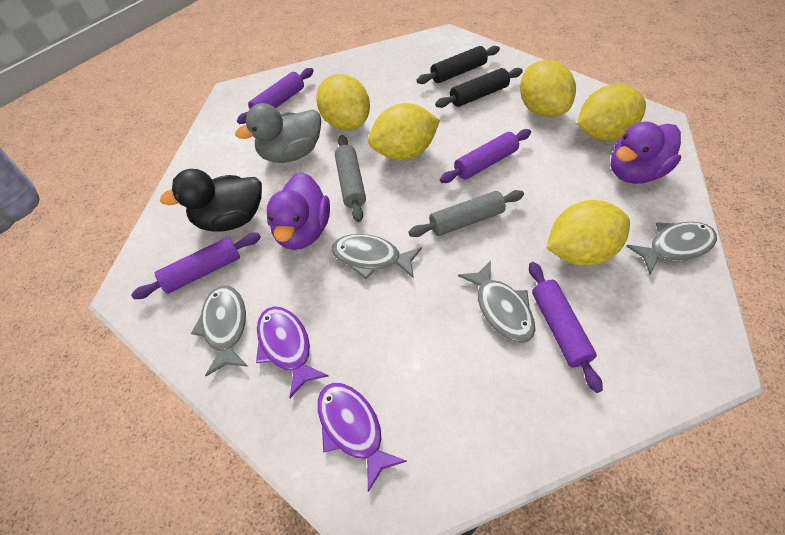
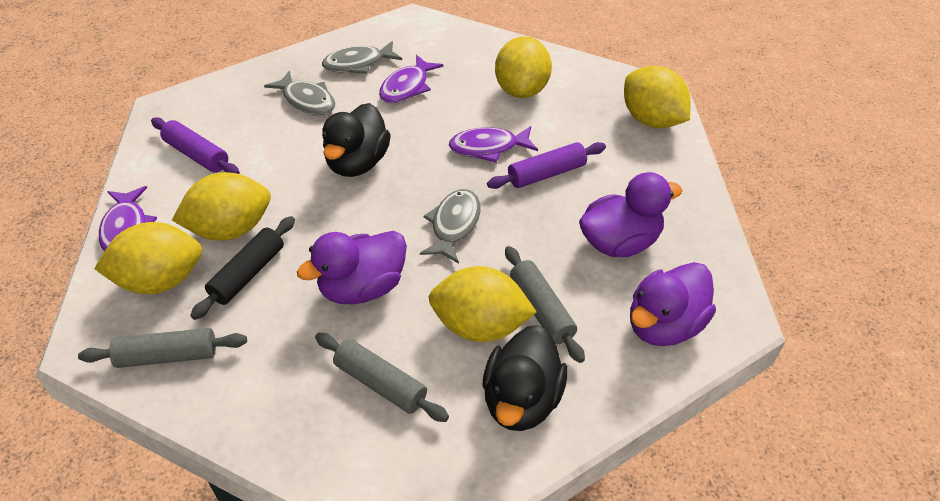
black duck: [160,169,262,231] = 1 -> [322,103,391,177] [483,325,568,431] = 2
black rolling pin: [417,46,500,84] [435,68,523,108] = 2 -> [190,216,295,320] = 1
grey duck: [235,103,321,163] = 1 -> none = 0
grey fish: [191,286,248,376] [332,234,422,279] [458,260,535,343] [626,222,717,274] = 4 -> [264,71,335,115] [322,41,402,74] [420,189,481,264] = 3
grey rolling pin: [335,135,366,222] [408,190,524,237] = 2 -> [78,328,247,368] [315,333,449,422] [505,246,585,363] = 3
purple duck: [267,172,330,250] [610,121,681,184] = 2 -> [297,231,407,304] [579,172,682,257] [630,262,716,346] = 3
purple fish: [256,306,329,398] [317,383,407,492] = 2 -> [99,186,157,252] [379,55,444,103] [449,126,538,163] = 3
purple rolling pin: [131,233,261,299] [237,68,313,124] [440,129,531,183] [529,262,603,393] = 4 -> [151,117,240,174] [487,142,606,189] = 2

